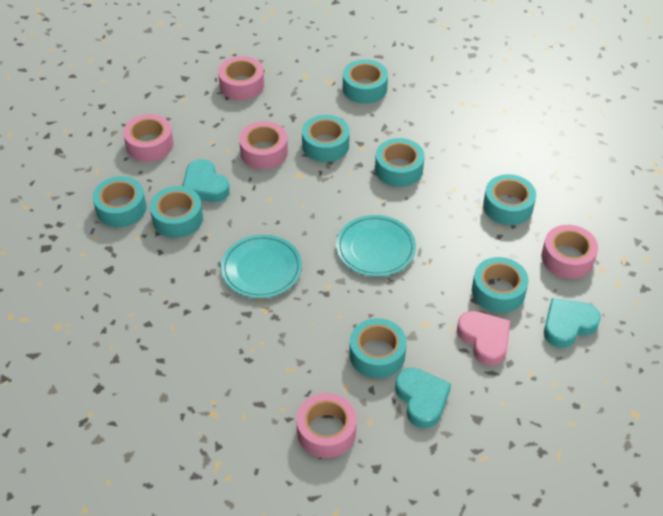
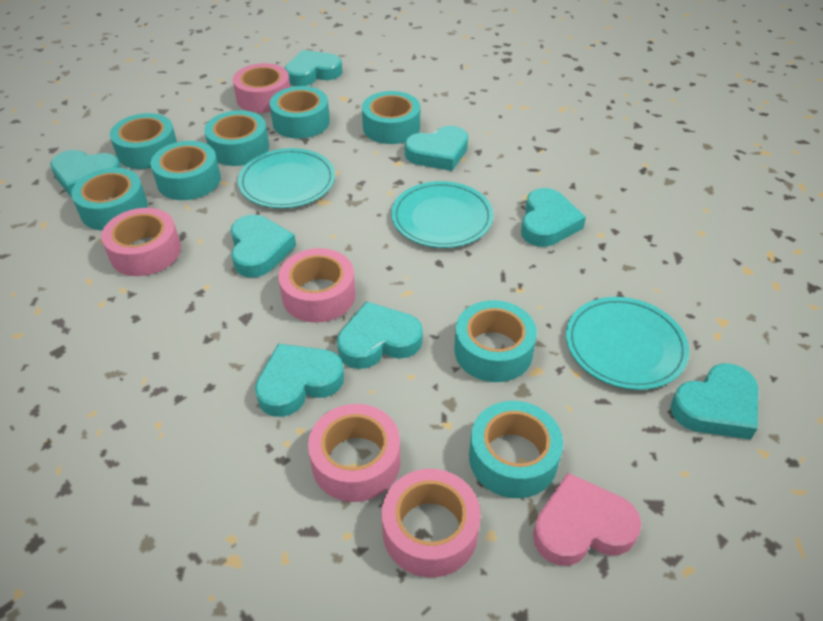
turquoise heart: [183,159,230,202] [395,368,451,428] [544,298,601,348] = 3 -> [50,150,121,197] [231,215,296,277] [255,344,344,417] [285,50,342,86] [337,301,423,369] [405,126,468,171] [521,188,586,247] [670,363,758,440] = 8
turquoise plate: [221,235,302,298] [336,215,416,277] = 2 -> [238,148,335,208] [391,181,494,248] [566,297,689,390] = 3

